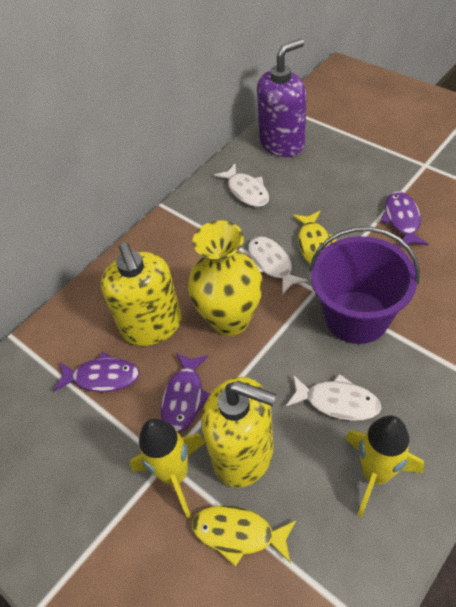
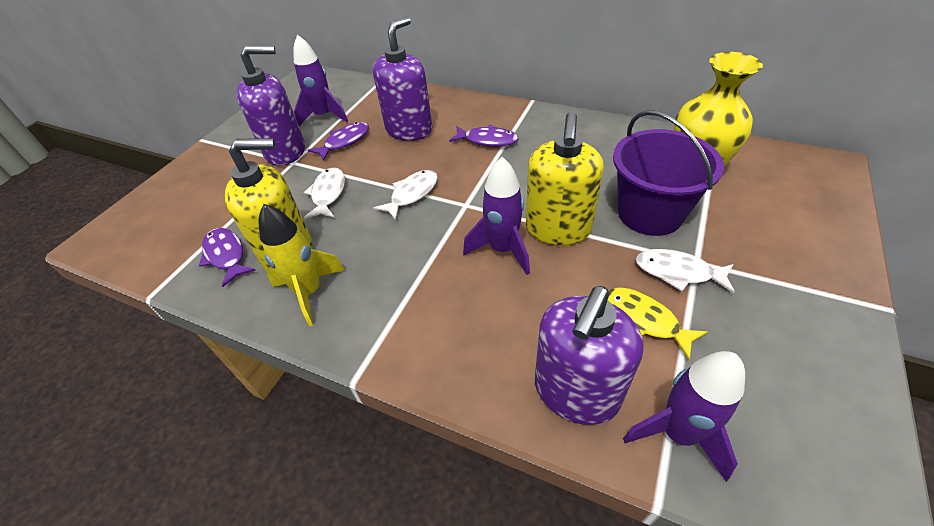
purple rocket: none = 0 -> [293,35,348,126] [463,157,530,275] [623,351,745,482] = 3
purple soap dispenser: [257,39,306,157] = 1 -> [237,45,305,166] [373,16,432,141] [535,286,644,425] = 3
yellow fish: [192,505,296,567] [292,211,337,264] = 2 -> [608,287,708,360] = 1
yellow rocket: [130,419,205,518] [345,415,424,517] = 2 -> [259,204,345,327] = 1

